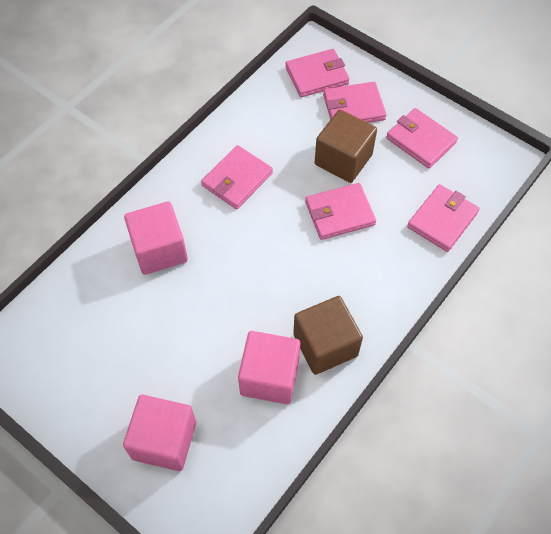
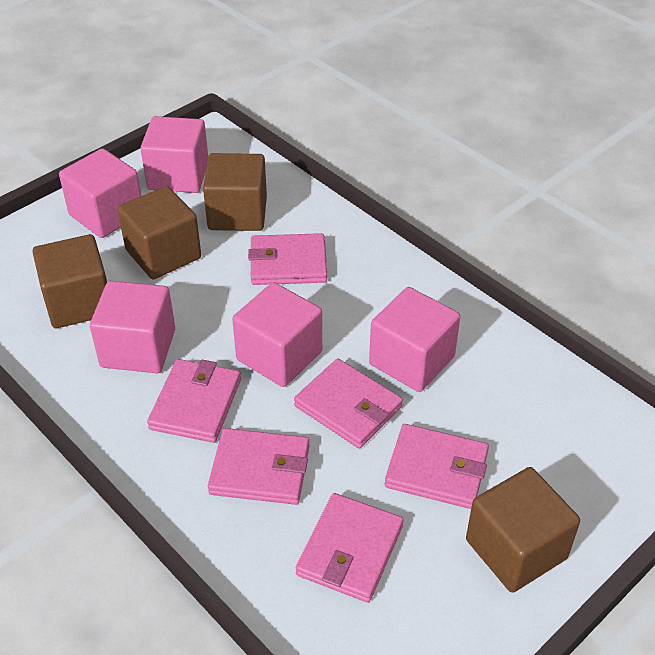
brown cube: [293,296,363,375] [315,110,377,183] = 2 -> [32,234,107,328] [117,186,201,279] [203,153,267,231] [466,467,580,593] = 4
pink cube: [123,395,196,471] [124,201,188,275] [238,331,300,404] = 3 -> [59,148,141,238] [90,281,175,373] [140,116,208,193] [232,282,322,387] [369,287,460,392] = 5

